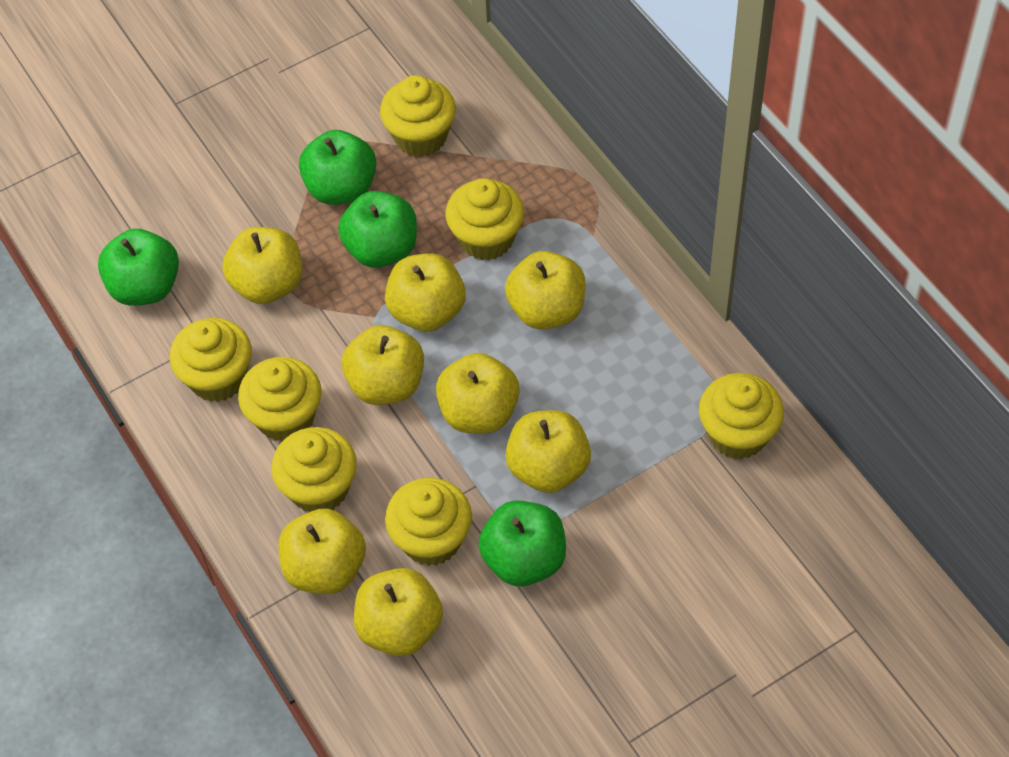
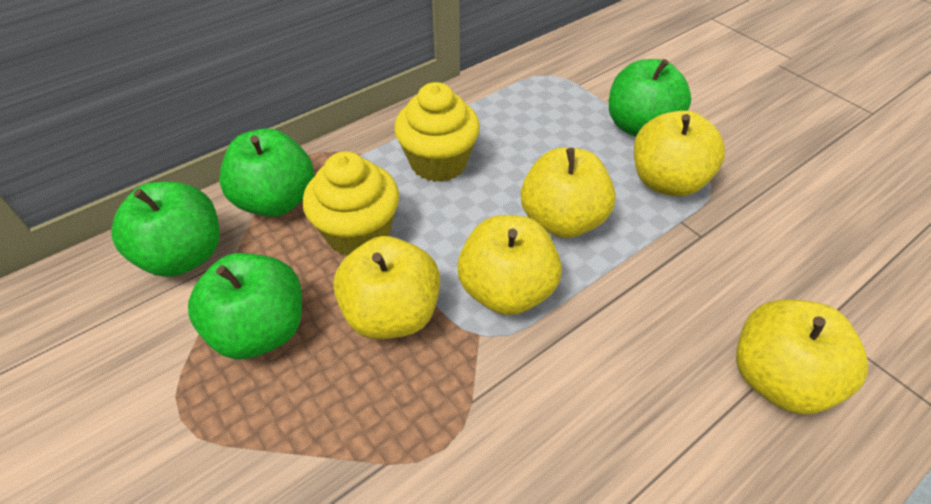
yellow apple: [222,227,302,304] [278,508,366,594] [342,325,424,405] [354,568,443,656] [385,253,466,332] [436,353,520,433] [505,251,586,329] [505,410,591,493] = 8 -> [333,236,440,339] [457,215,562,315] [521,148,616,238] [634,110,725,196] [736,299,868,414] = 5
yellow cupcake: [170,318,252,402] [238,357,322,442] [271,427,357,512] [380,75,456,157] [385,478,472,566] [445,178,524,261] [699,373,784,459] = 7 -> [303,151,399,256] [394,82,480,182] = 2

